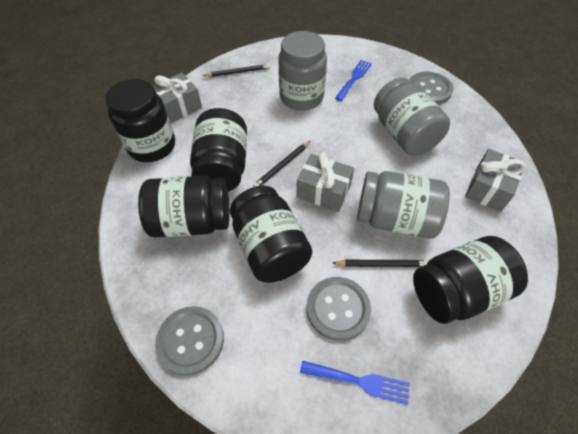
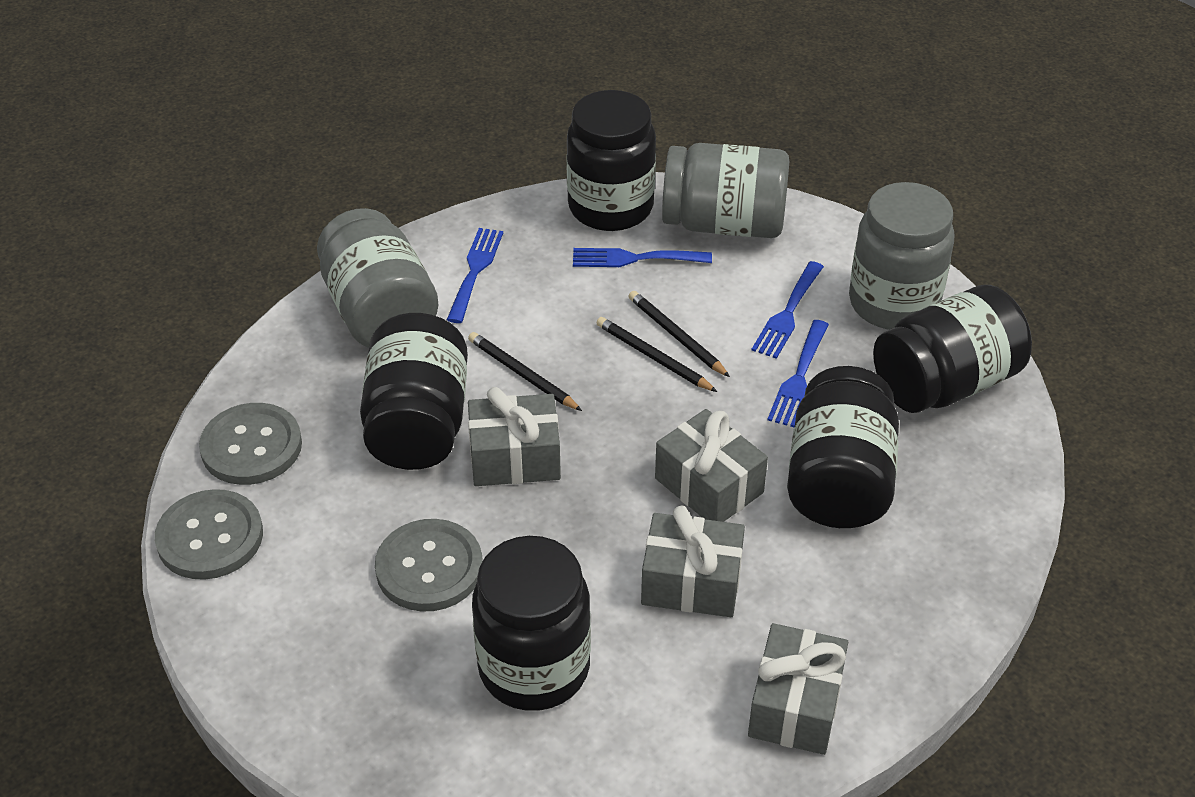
blue fork: [300,361,410,405] [335,60,372,101] = 2 -> [447,228,503,323] [573,248,712,267] [752,261,824,359] [767,320,829,428] = 4
grey gift: [153,73,202,123] [296,152,354,212] [465,149,526,212] = 3 -> [468,387,561,486] [641,506,745,617] [655,409,768,522] [748,623,848,755] = 4

